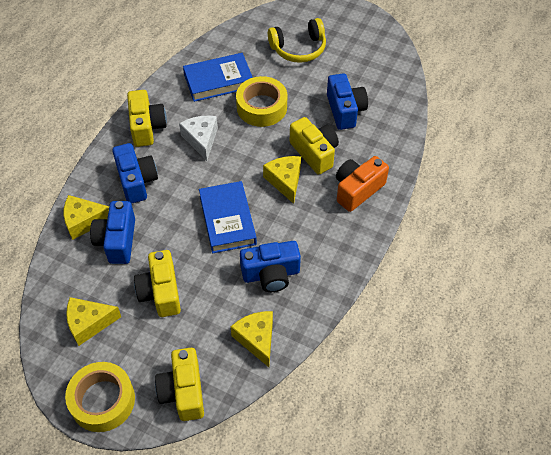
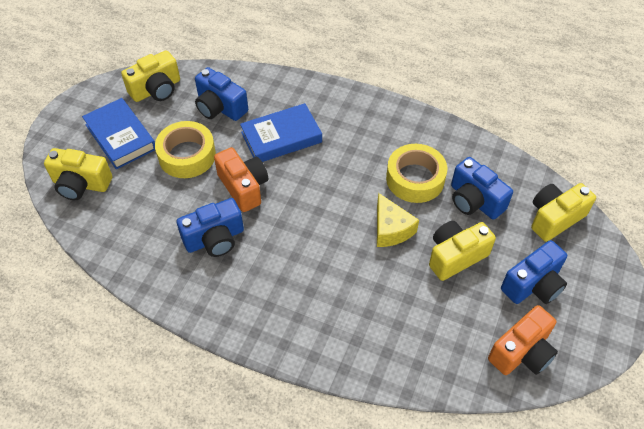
orange camera: [336,156,389,212] = 1 -> [214,147,268,212] [488,305,558,375] = 2
white cheese: [179,116,218,161] = 1 -> none = 0
yellow cheese: [64,195,109,240] [66,297,121,346] [231,311,273,367] [263,156,301,204] = 4 -> [377,193,419,247] = 1
yellow headphones: [268,18,326,63] = 1 -> none = 0

